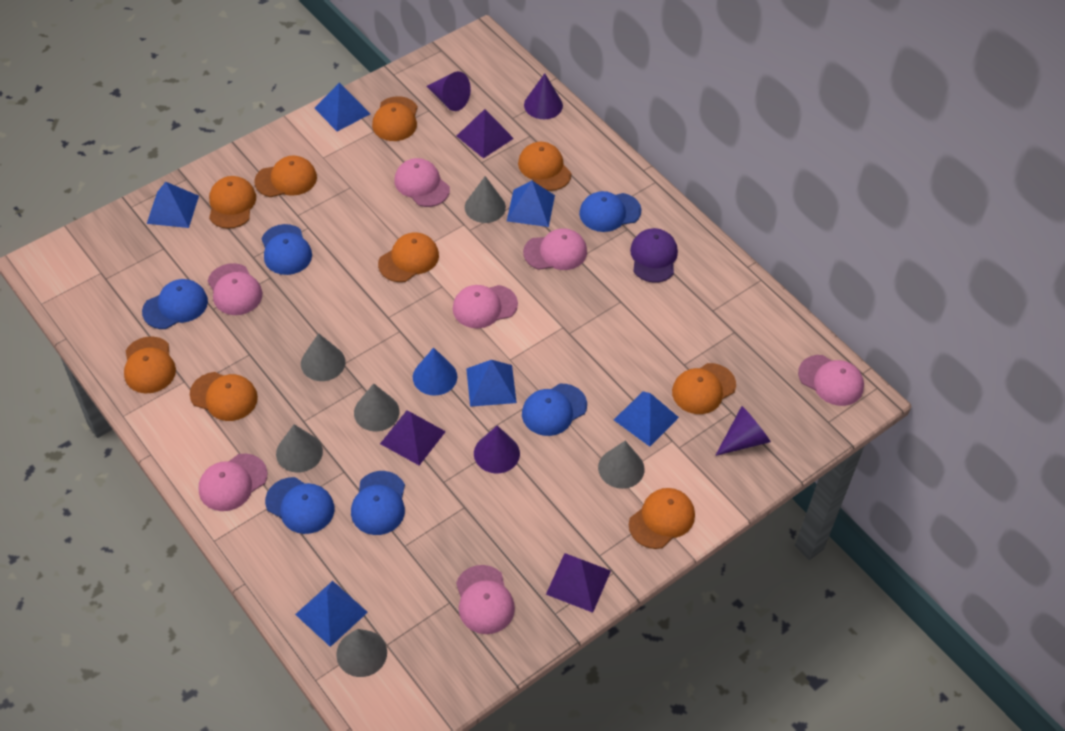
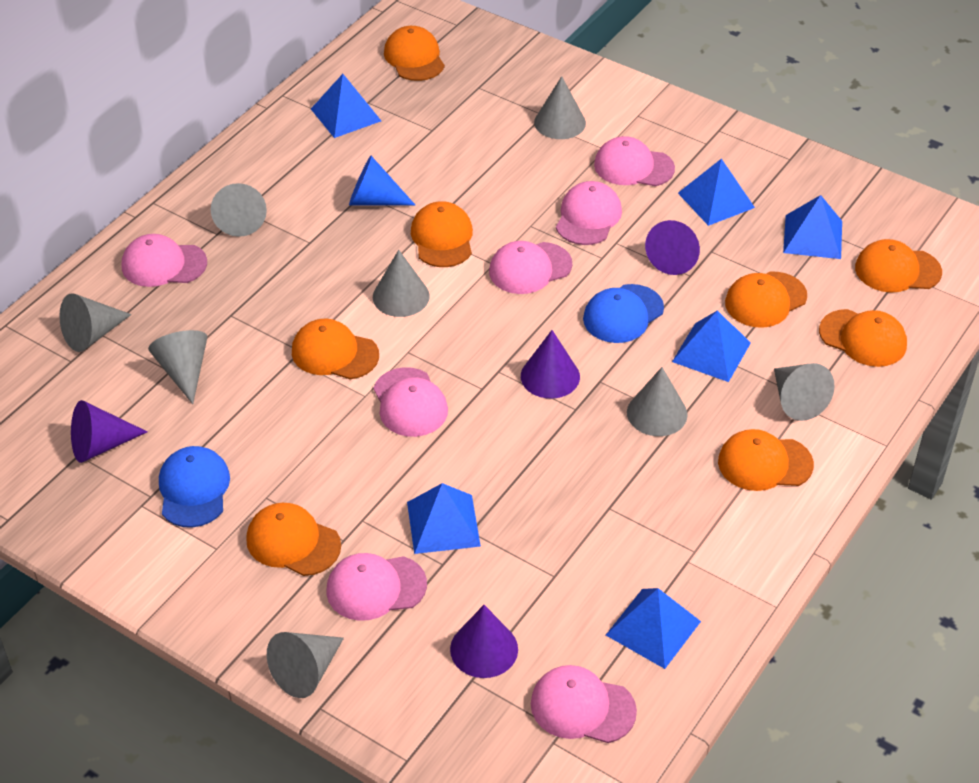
blue cap: [142,279,208,329] [261,224,312,275] [265,477,334,534] [351,471,405,535] [522,384,587,436] [579,191,642,232] = 6 -> [159,446,230,528] [583,284,664,343] = 2
grey cone: [276,424,323,473] [301,333,345,381] [336,629,387,677] [354,383,399,431] [465,176,506,223] [598,441,645,489] = 6 -> [59,293,132,352] [148,330,207,404] [211,183,267,237] [267,632,344,698] [373,250,430,317] [534,76,586,139] [627,367,688,436] [774,363,835,421] = 8
orange cap: [124,336,176,393] [190,372,258,421] [209,176,256,229] [254,156,317,197] [372,96,418,141] [378,232,439,282] [518,142,571,191] [629,488,695,549] [672,363,736,414] = 9 -> [246,503,341,576] [292,319,379,379] [384,26,445,81] [411,201,473,267] [718,429,814,491] [725,272,807,328] [819,309,907,367] [855,239,942,292] = 8
purple cap: [630,228,678,283] = 1 -> none = 0
purple pyramid: [380,411,446,465] [457,109,514,159] [546,553,611,613] = 3 -> none = 0

